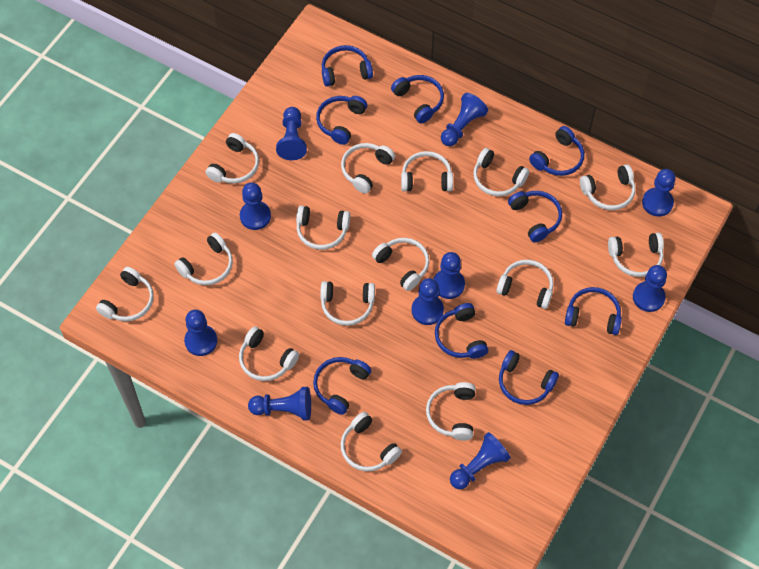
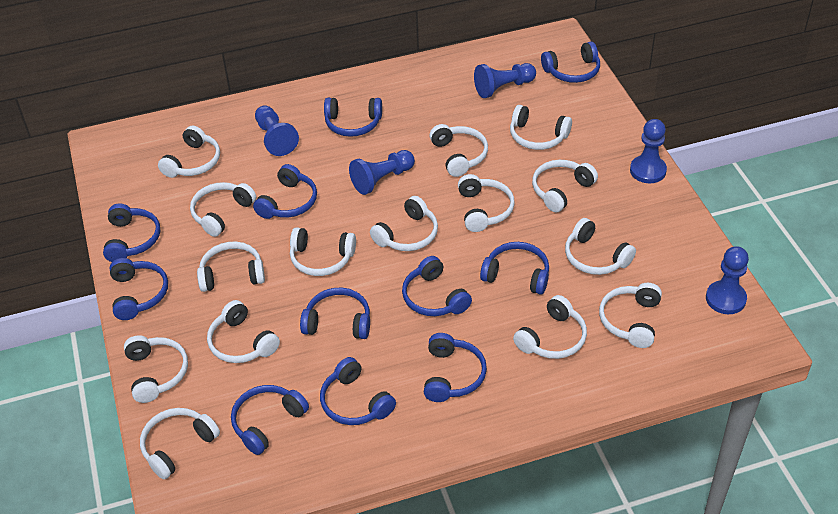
blue headphones: [313,357,371,415] [316,96,367,145] [322,45,373,87] [391,75,444,123] [435,303,488,359] [499,350,559,405] [508,191,562,243] [529,126,584,176] [565,287,622,335] = 9 -> [103,204,160,262] [110,258,168,320] [231,385,309,455] [253,164,317,219] [300,288,370,339] [320,357,396,425] [324,98,382,137] [402,256,472,316] [424,333,487,402] [480,242,549,295] [541,42,600,83] = 11
blue pawn: [184,310,217,356] [240,182,271,230] [248,387,311,421] [276,107,307,160] [412,278,444,325] [434,252,465,299] [441,93,488,146] [450,432,511,489] [633,265,667,312] [642,169,676,216] = 10 -> [255,105,299,156] [349,150,415,195] [474,63,536,98] [630,119,667,183] [706,246,749,314] = 5

